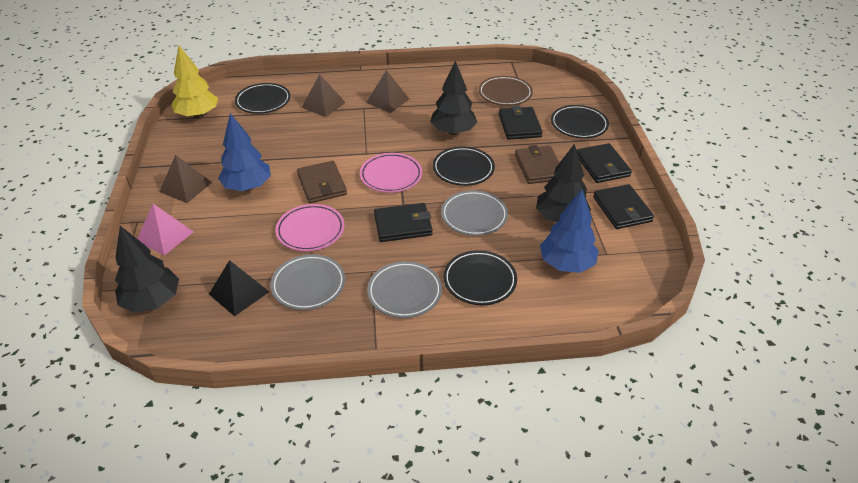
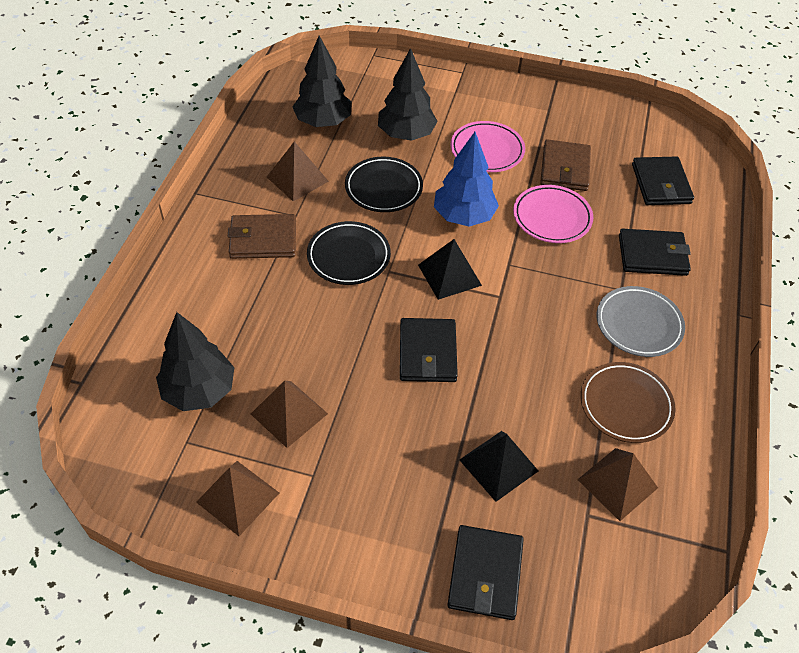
black plate: [235,83,290,114] [433,147,495,186] [443,250,517,305] [551,105,609,138] = 4 -> [307,221,391,285] [345,157,423,212] = 2
black pyramid: [209,260,269,316] = 1 -> [418,239,482,300] [459,431,538,502] = 2
blue tree: [218,113,271,191] [540,189,599,273] = 2 -> [434,132,499,227] = 1
brown pyramid: [159,155,212,203] [301,74,346,117] [366,70,409,113] = 3 -> [196,461,279,536] [251,381,328,448] [267,141,329,201] [577,448,658,521] = 4
grey plate: [270,254,345,310] [367,261,442,318] [441,190,508,236] = 3 -> [597,286,685,357] = 1
pink pyramid: [137,204,194,255] = 1 -> none = 0
yellow tree: [171,46,218,118] = 1 -> none = 0

